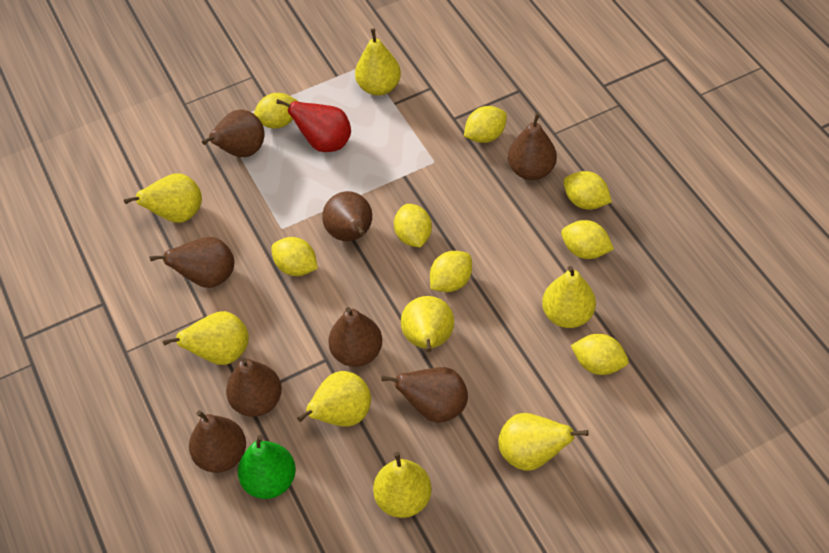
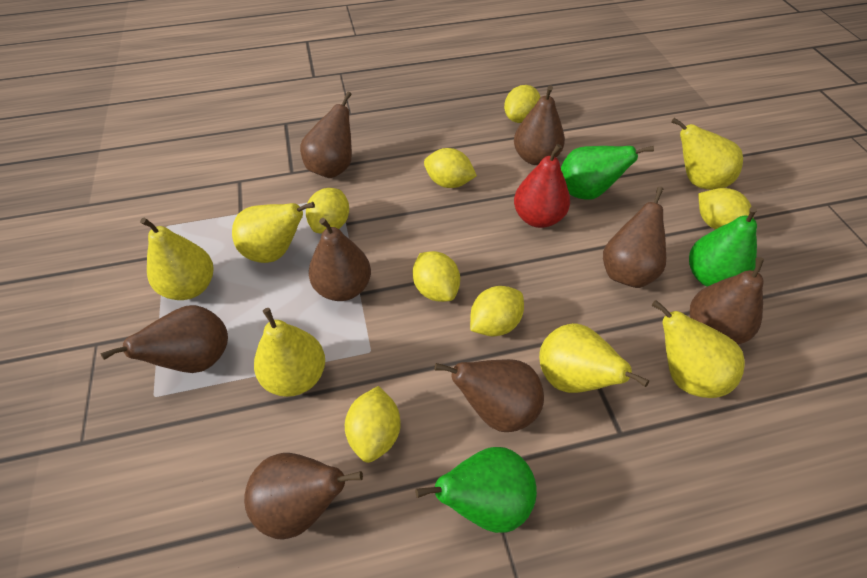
green pear: [238,435,296,499] = 1 -> [415,447,537,533] [561,146,654,200] [689,206,757,287] = 3
yellow lemon: [253,93,298,128] [271,237,318,276] [394,204,432,248] [430,251,472,292] [464,106,507,143] [561,220,614,259] [564,171,612,210] [571,334,629,375] = 8 -> [306,188,349,234] [345,386,401,463] [413,251,460,302] [424,148,477,188] [470,286,524,336] [504,85,541,123] [698,188,752,230] = 7
yellow pear: [124,173,202,223] [163,311,249,365] [297,371,371,427] [355,28,401,96] [373,452,432,518] [401,296,454,352] [498,413,588,471] [542,266,596,328] = 8 -> [140,218,213,300] [232,202,315,263] [254,308,325,397] [539,323,649,393] [652,300,745,398] [671,118,743,190] = 6

